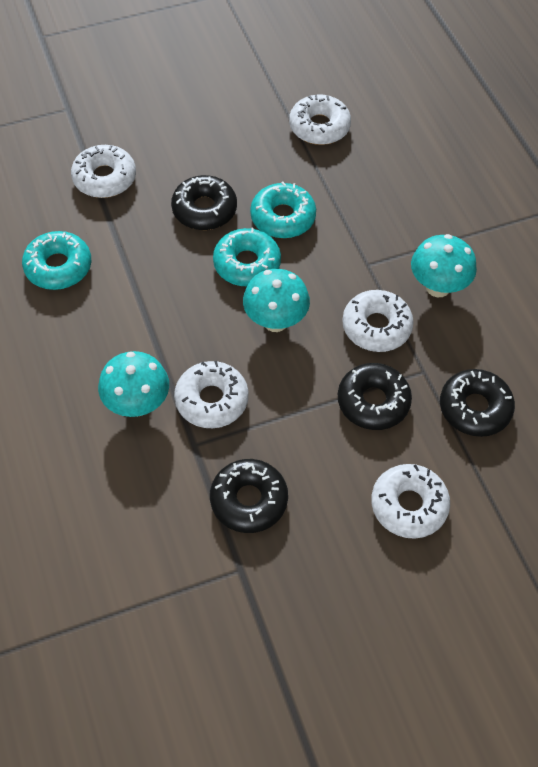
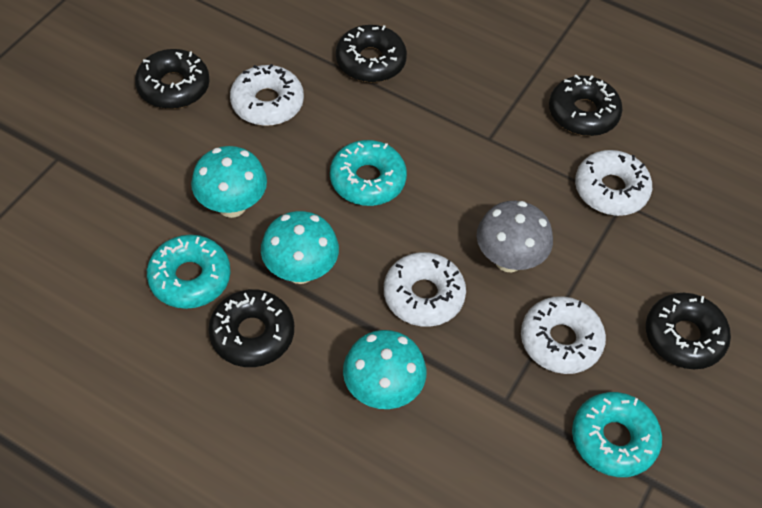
black donut: [171,175,237,230] [210,459,288,533] [338,363,412,430] [440,369,515,437] = 4 -> [135,49,210,109] [208,289,294,367] [336,25,407,83] [549,75,623,136] [646,293,731,369] = 5
grey mushroom: none = 0 -> [477,201,553,272] = 1
white donut: [71,145,136,198] [174,361,249,428] [289,94,351,145] [342,290,414,352] [371,464,450,539] = 5 -> [230,64,304,126] [384,252,466,327] [521,296,606,374] [575,150,652,216] = 4

